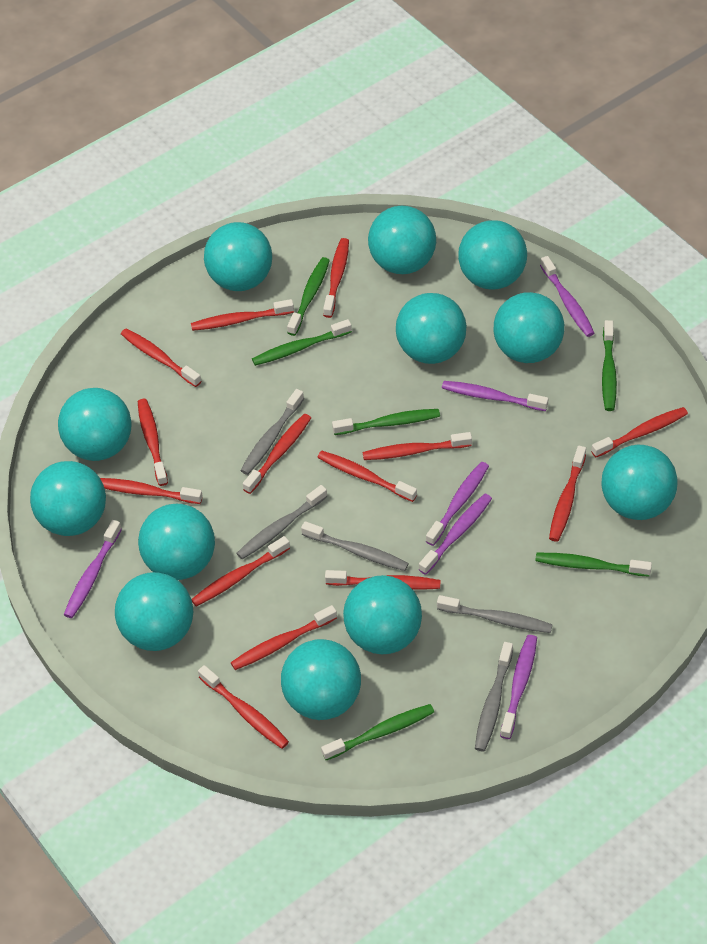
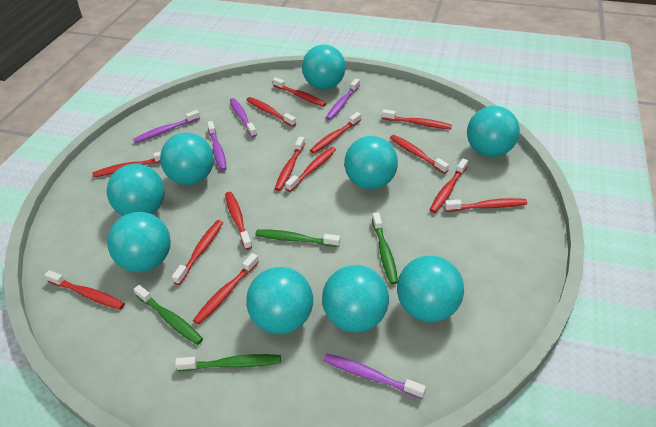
green toothbrush: [252,319,352,366] [287,257,330,336] [321,704,434,760] [332,409,440,435] [535,553,652,576] [602,320,617,411] = 6 -> [134,285,203,345] [175,354,281,371] [255,229,340,247] [372,212,398,284] = 4
grey toothbrush: [236,485,327,559] [240,389,304,475] [301,521,409,571] [437,595,553,633] [475,642,513,752] = 5 -> none = 0
purple toothbrush: [64,520,122,618] [419,494,492,575] [426,462,489,546] [442,381,548,411] [500,635,537,739] [540,256,594,337] = 6 -> [133,110,200,143] [207,121,227,171] [230,98,257,137] [323,353,426,399] [326,78,360,120] = 5
turquoise ball: [30,461,106,536] [58,388,132,461] [115,572,193,651] [138,504,215,580] [204,222,272,291] [281,639,361,720] [343,575,422,654] [368,206,436,274] [396,293,466,364] [458,220,527,289] [494,292,564,363] [601,445,678,520] = 12 -> [107,164,165,216] [107,212,171,272] [160,133,214,185] [246,267,313,334] [302,45,346,90] [322,265,389,333] [344,136,398,190] [397,256,464,322] [467,106,520,157] = 9

